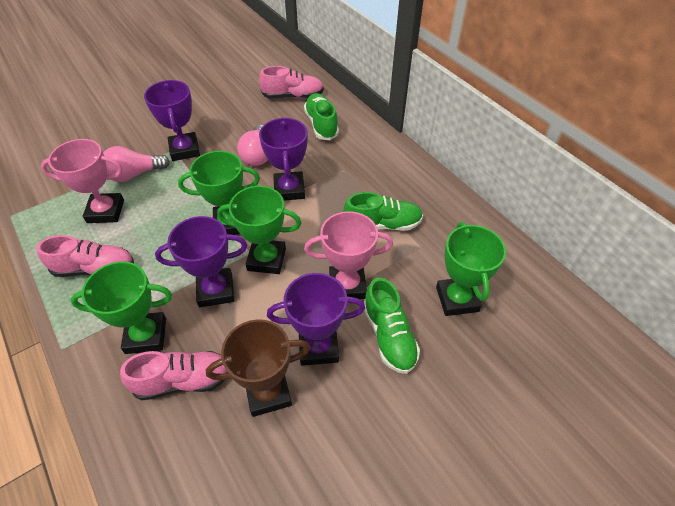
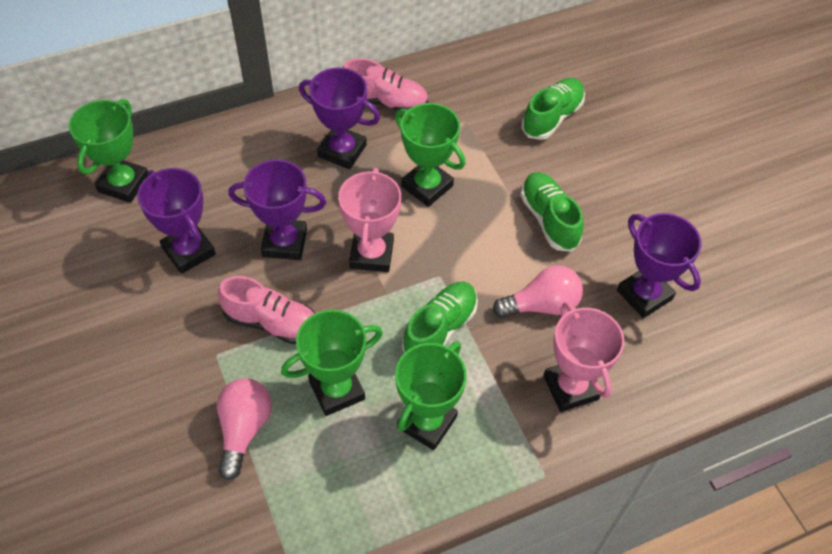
brown trophy: [206,319,310,417] = 1 -> none = 0
pink shoe: [37,235,134,277] [120,351,228,400] [259,66,324,99] = 3 -> [218,276,315,344] [343,58,428,111] = 2

